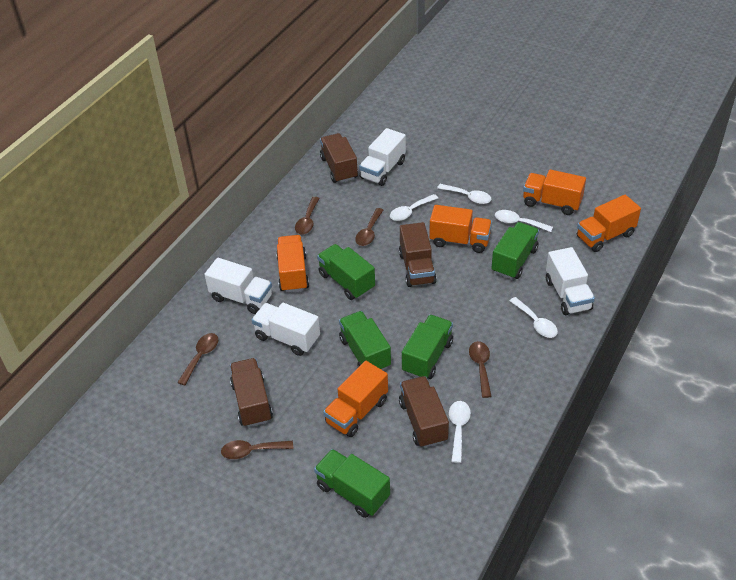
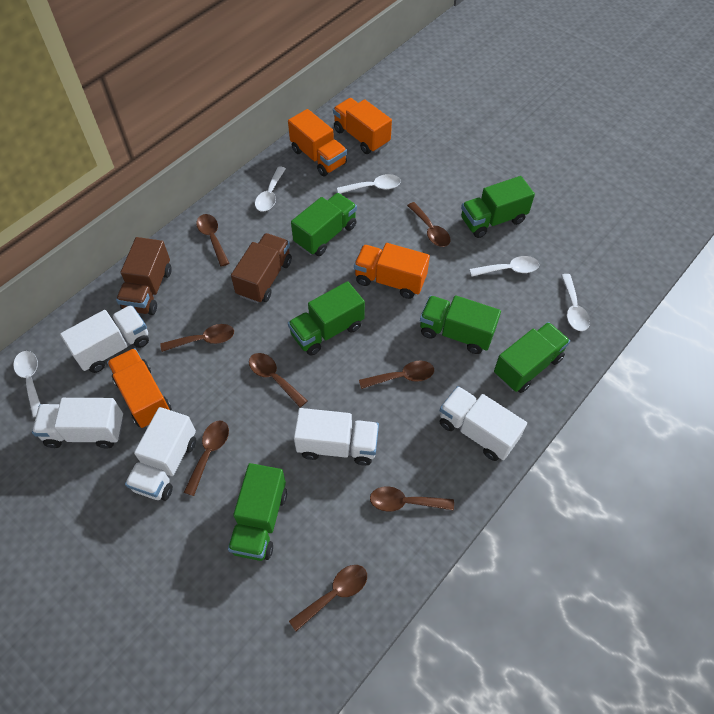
brown spoon: [177,333,218,385] [221,440,293,459] [295,197,320,234] [355,208,383,246] [469,341,492,398] = 5 -> [160,324,234,352] [183,420,229,496] [196,214,229,267] [249,353,308,407] [289,565,367,631] [359,361,434,389] [370,486,454,512] [407,202,451,247] = 8
brown truck: [230,358,273,427] [320,133,358,183] [399,222,437,287] [399,376,449,448] = 4 -> [116,237,172,315] [231,233,292,303] = 2
green truck: [314,449,390,518] [317,244,375,300] [339,311,391,370] [402,315,453,379] [491,222,539,279] = 5 -> [228,463,287,561] [288,281,365,356] [291,193,357,256] [420,295,501,354] [461,176,535,238] [494,322,570,393] = 6
orange truck: [276,235,309,293] [323,361,388,437] [429,205,492,253] [523,169,586,215] [577,195,641,252] = 5 -> [107,348,172,428] [288,109,347,176] [333,98,392,154] [354,243,430,299] = 4
white truck: [204,258,272,314] [252,303,320,356] [359,128,406,186] [546,247,595,315] = 4 -> [32,398,123,448] [60,305,149,373] [125,407,196,501] [294,408,379,466] [440,386,527,461] = 5

